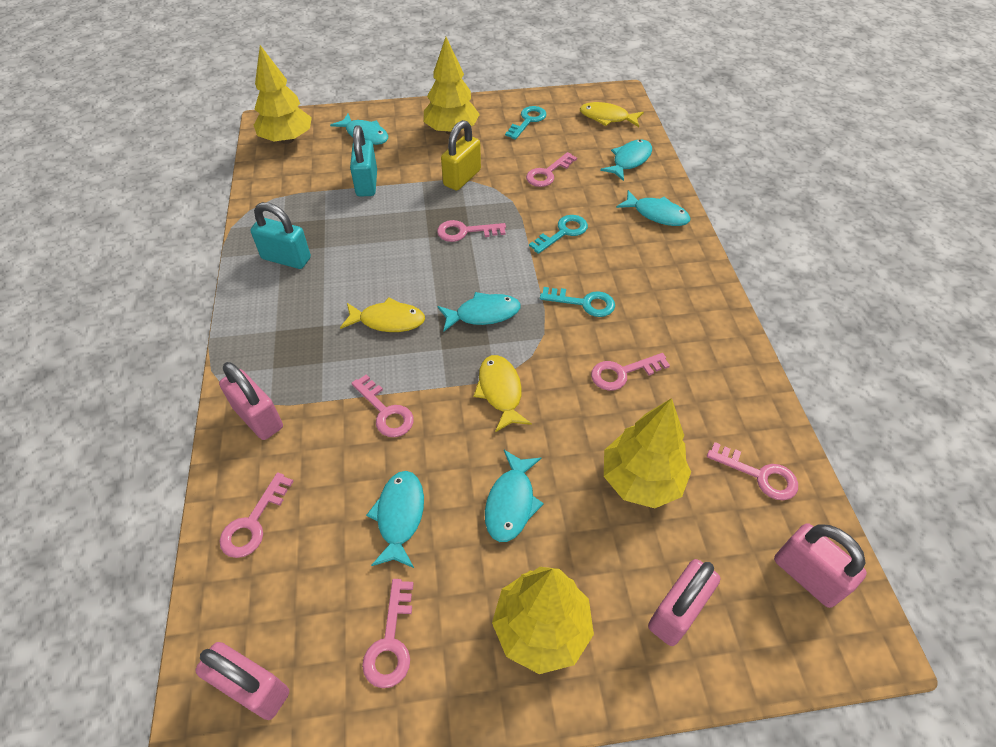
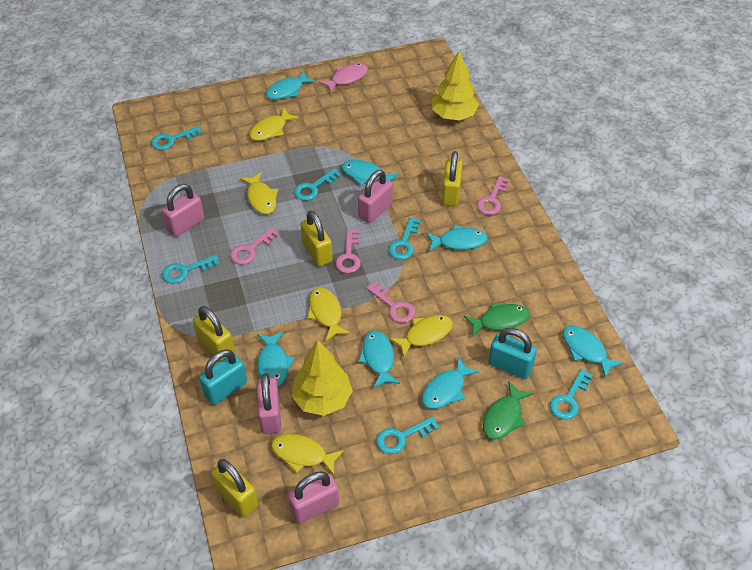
green fish: none = 0 -> [464,302,530,337] [483,381,533,440] = 2
pink fish: none = 0 -> [318,63,368,93] = 1
pink key: [220,472,294,558] [351,374,414,437] [362,579,414,688] [437,220,506,242] [526,152,577,187] [591,353,670,391] [707,442,798,500] = 7 -> [230,228,280,265] [335,229,361,273] [366,282,415,323] [477,176,509,215] = 4
turquoise fish: [330,114,388,145] [366,471,424,568] [437,292,521,332] [485,450,544,542] [600,140,652,181] [616,190,690,226] = 6 -> [257,331,294,386] [266,71,316,100] [341,160,399,186] [358,331,400,388] [422,357,480,409] [426,225,488,252] [563,326,623,378] = 7
turquoise key: [505,106,547,139] [529,215,588,254] [540,287,615,317] = 3 -> [151,126,202,150] [162,255,220,284] [294,168,341,201] [376,416,439,454] [389,217,421,260] [550,369,593,419] = 6
yellow fish: [340,297,425,332] [473,355,532,432] [580,102,644,127] = 3 -> [240,172,278,214] [249,108,299,141] [271,434,344,475] [307,288,350,341] [389,315,453,357] = 5
yellow padlock: [441,120,481,190] = 1 -> [193,306,235,361] [211,459,258,517] [300,211,333,267] [442,151,463,206] = 4
yellow tree: [254,45,312,144] [424,37,480,135] [492,567,594,674] [604,398,691,508] = 4 -> [292,340,353,416] [432,51,479,121] = 2

